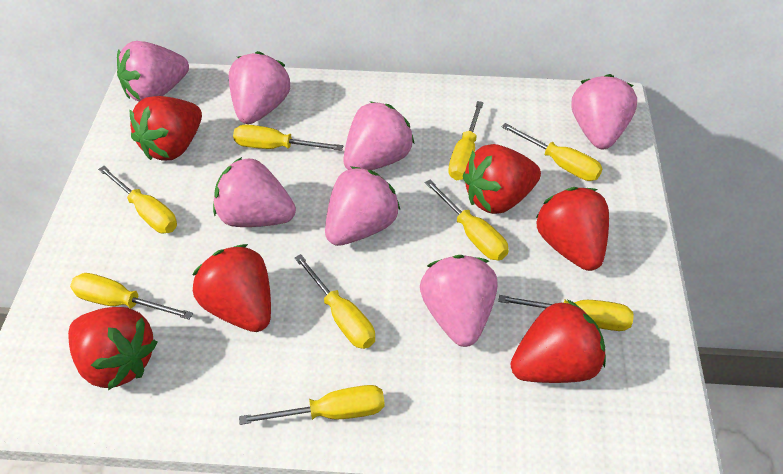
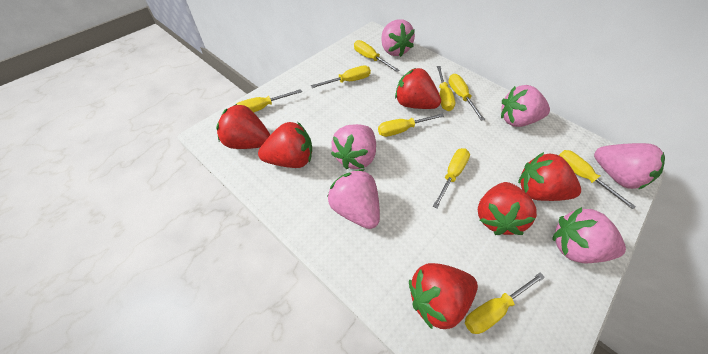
pink strawberry: [117,41,189,102] [213,157,296,227] [229,51,290,124] [325,166,400,246] [343,101,414,170] [420,255,498,347] [572,74,637,149] = 7 -> [327,169,380,229] [331,124,376,169] [381,19,415,57] [501,85,550,127] [552,207,626,263] [594,143,665,189] = 6

